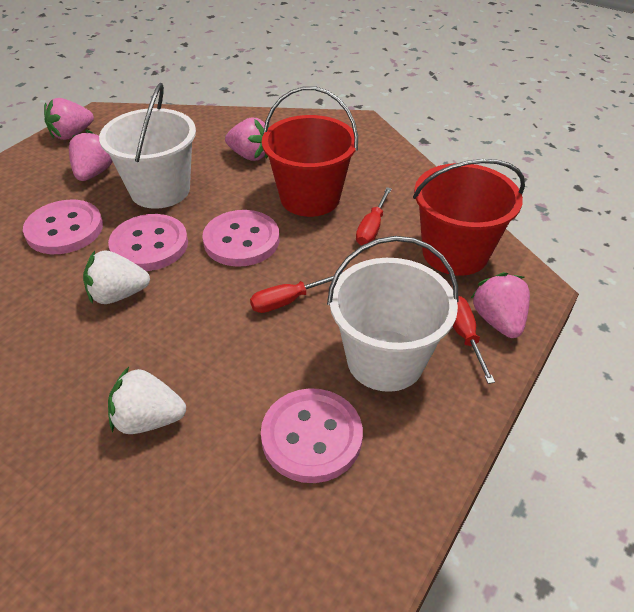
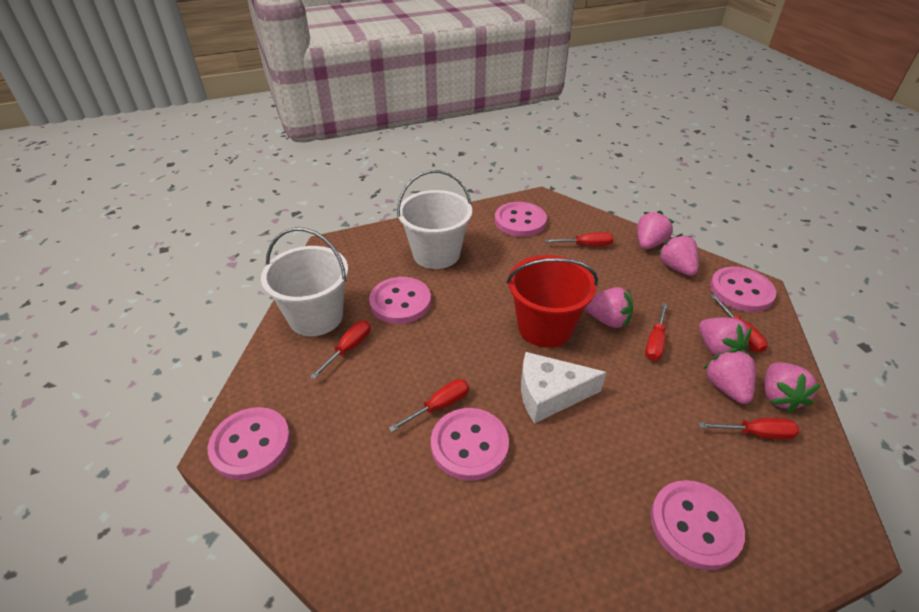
pink button: [23,200,103,254] [108,214,188,271] [202,210,279,267] [261,388,363,483] = 4 -> [208,407,291,480] [369,277,431,324] [431,408,509,481] [495,202,547,237] [650,480,745,570] [710,267,776,312] = 6
pink strawberry: [44,98,94,140] [69,129,113,181] [225,118,269,161] [471,272,530,338] = 4 -> [585,287,633,328] [637,211,674,249] [657,234,699,276] [699,317,752,356] [703,349,756,404] [764,362,821,413] = 6
red bucket: [262,86,358,217] [413,159,525,276] = 2 -> [507,255,598,348] = 1
red screwdriver: [250,272,343,313] [356,187,392,246] [453,296,495,384] = 3 -> [310,321,370,379] [389,379,469,432] [545,232,614,246] [645,303,668,361] [698,418,799,440] [711,294,768,353] = 6
white cheese: none = 0 -> [521,352,606,423] = 1
white strawberry: [83,250,150,304] [108,367,186,434] = 2 -> none = 0

